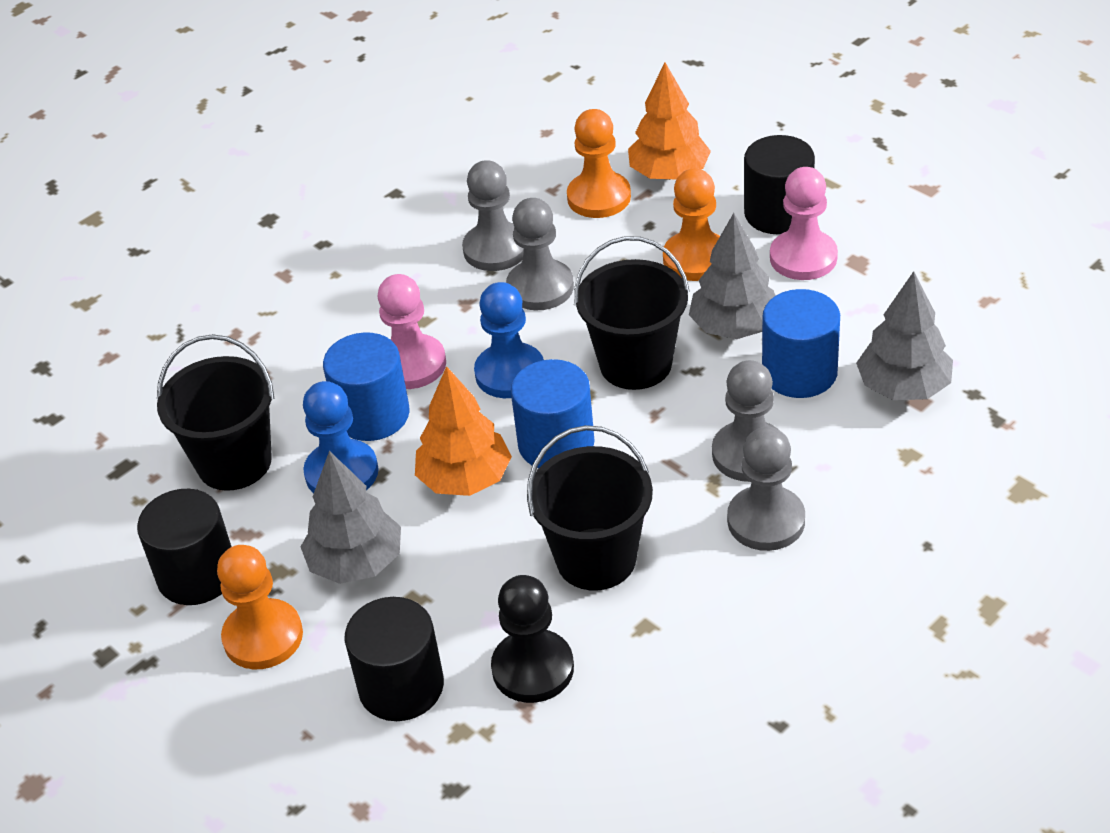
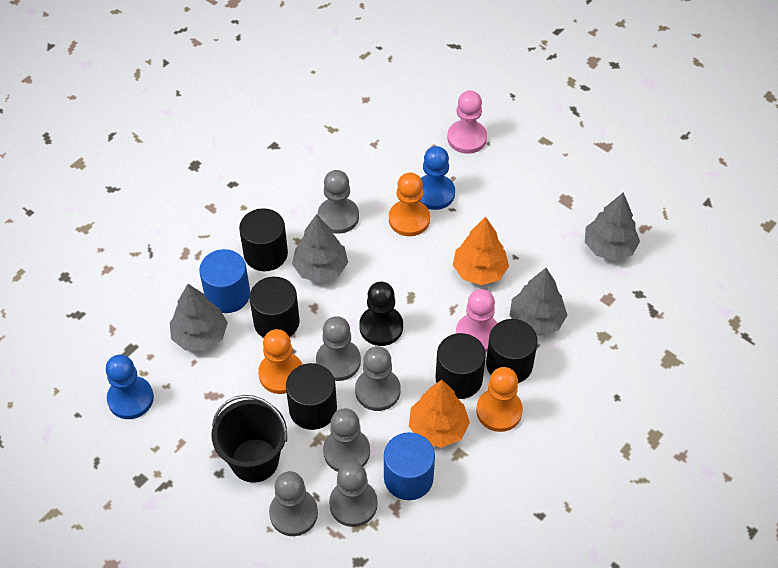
black bucket: [157,334,275,491] [527,425,653,591] [574,236,690,390] = 3 -> [212,395,287,483] = 1
black cylinder: [137,489,232,605] [345,597,444,721] [744,135,815,234] = 3 -> [239,208,288,271] [250,277,300,338] [286,363,337,430] [436,333,486,399] [486,319,538,383] = 5
blue cylinder: [323,332,410,441] [511,359,595,469] [762,289,840,398] = 3 -> [199,249,250,313] [384,432,435,500] = 2
grey pawn: [462,160,524,271] [506,198,574,310] [712,360,780,482] [727,427,805,551] = 4 -> [269,471,318,536] [316,316,361,381] [318,170,359,234] [323,408,370,472] [329,462,378,527] [355,346,401,411] = 6
grey tree: [301,451,401,584] [689,213,776,339] [856,271,953,400] = 3 -> [170,284,228,351] [292,214,348,283] [510,268,567,336] [585,192,640,261] = 4

